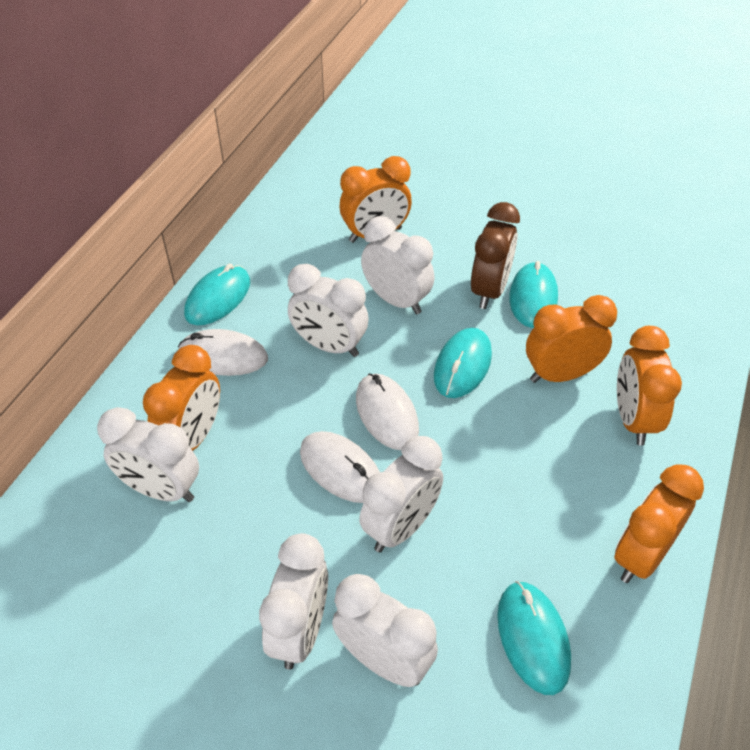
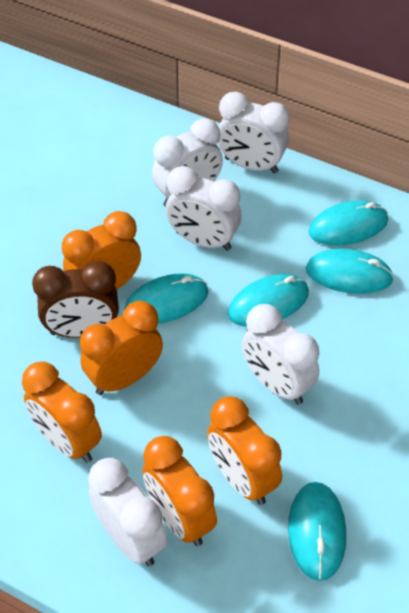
turquoise mouse: [184,264,250,325] [434,328,492,398] [497,581,571,695] [509,261,558,328] = 4 -> [124,273,208,324] [228,274,309,327] [288,482,346,581] [306,249,394,294] [309,200,388,246] = 5
white clock: [97,407,199,502] [259,533,328,670] [288,264,369,357] [332,574,438,687] [359,436,443,552] [361,216,434,314] = 6 -> [88,458,167,566] [152,119,223,207] [166,166,241,251] [218,92,289,173] [242,304,319,405] = 5
white mouse: [178,329,268,376] [300,431,380,503] [356,373,419,450] = 3 -> none = 0

